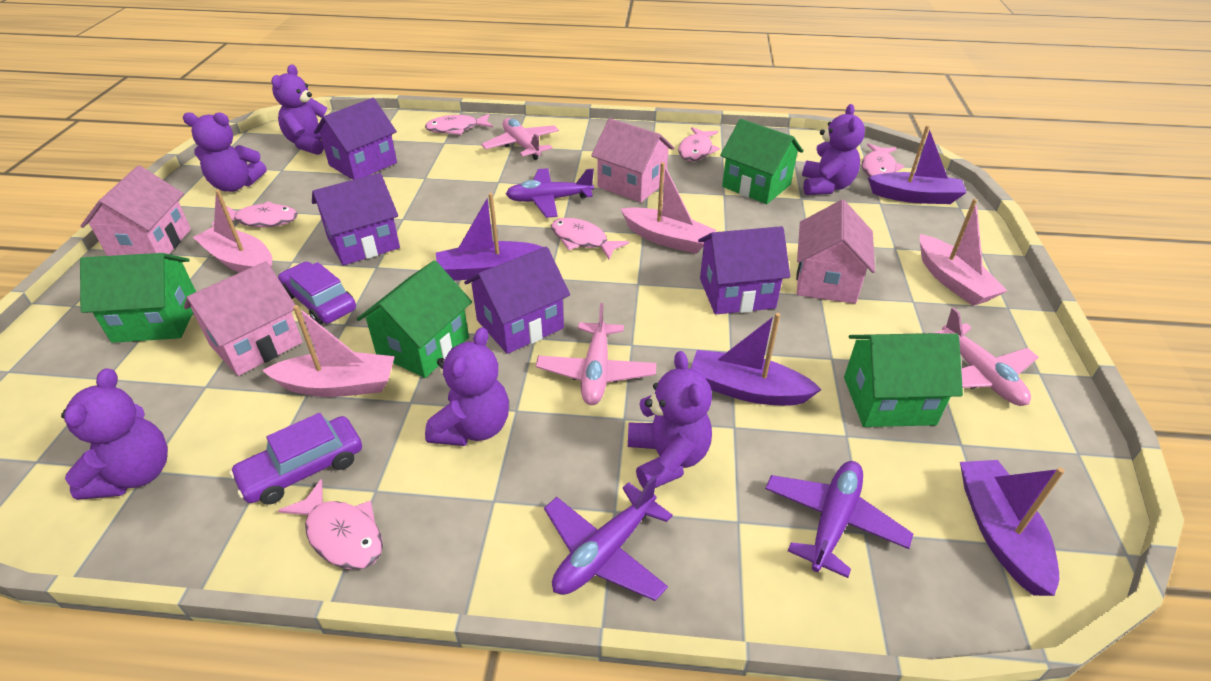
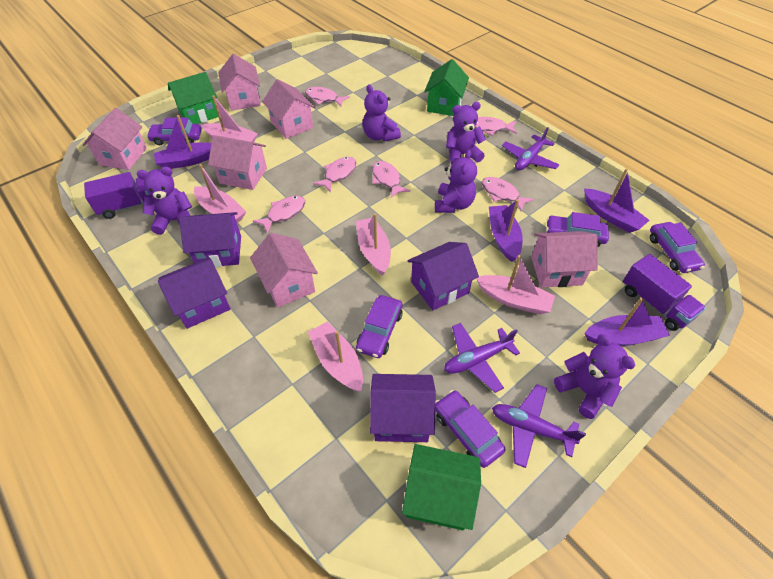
green house: [80,253,196,343] [357,260,472,378] [720,119,803,204] [844,333,963,427] = 4 -> [168,72,218,124] [402,444,481,530] [424,59,469,116] = 3
pink boat: [193,190,272,273] [262,305,395,397] [621,162,716,254] [920,199,1007,306] = 4 -> [194,164,246,223] [201,95,258,142] [308,321,363,391] [356,213,391,275] [476,255,555,314] = 5
pink house: [80,166,191,256] [184,261,303,376] [591,118,674,203] [796,200,875,304] = 4 -> [82,108,147,170] [208,135,267,190] [218,54,261,111] [250,233,318,308] [262,79,315,139] [531,231,598,288] = 6
pink plane: [481,118,559,160] [536,303,656,405] [934,307,1038,406] = 3 -> none = 0
purple car: [230,413,362,505] [278,261,356,325] = 2 -> [146,117,202,145] [356,295,403,358] [435,390,506,468] [546,212,609,247] [650,222,705,273] = 5
purple teddy bear: [61,368,168,500] [183,112,267,192] [271,64,327,155] [425,327,509,446] [628,351,712,489] [802,104,865,195] = 6 -> [137,167,192,235] [363,84,401,142] [435,150,477,213] [446,102,486,165] [554,334,635,419] = 5
purple truck: none = 0 -> [84,172,152,219] [623,254,706,331] = 2

